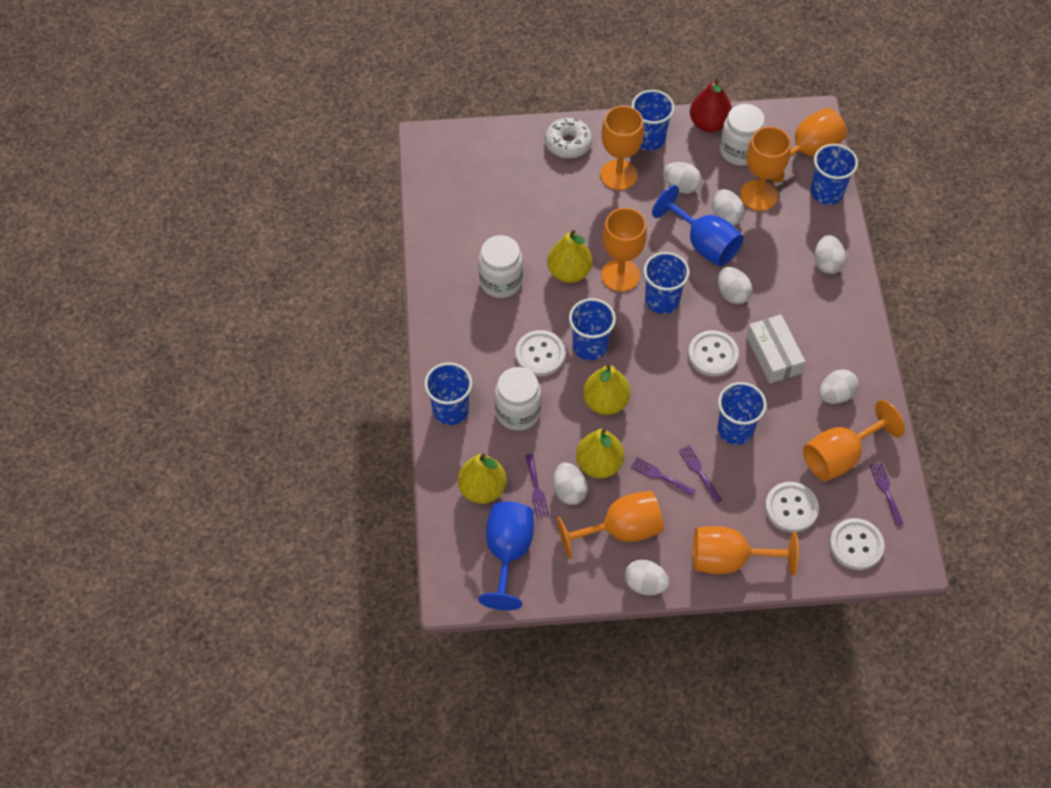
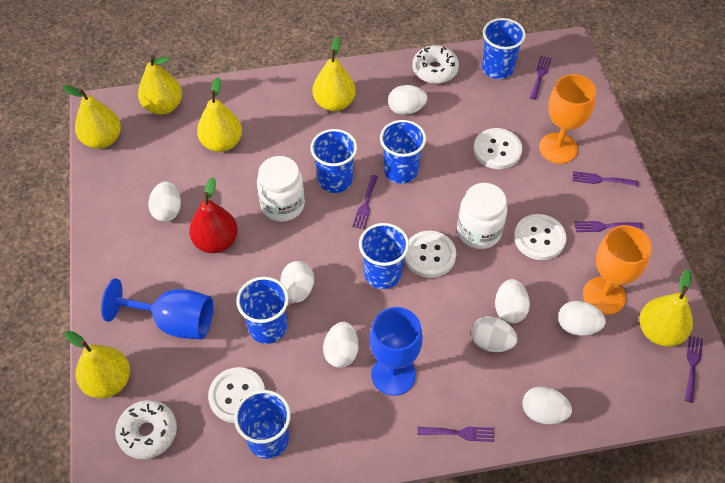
orange goblet: [557,491,664,559] [600,106,644,190] [601,208,647,292] [693,526,799,576] [740,126,791,211] [770,108,847,183] [803,400,905,481] = 7 -> [539,74,596,164] [583,225,652,315] = 2
purple fork: [525,454,549,517] [631,457,696,496] [678,445,722,503] [870,463,904,526] = 4 -> [353,175,378,229] [417,427,494,442] [530,56,552,100] [573,171,638,187] [575,221,643,232] [685,336,703,403] = 6
white box: [746,314,805,383] = 1 -> none = 0
white donut: [545,118,592,159] = 1 -> [115,400,177,459] [412,45,459,84] = 2
white egg: [553,463,588,505] [625,559,670,595] [663,162,702,194] [712,189,745,226] [718,267,752,304] [814,235,846,274] [819,369,858,404] = 7 -> [148,181,181,222] [280,261,314,303] [323,322,358,368] [388,85,427,115] [471,316,517,352] [495,279,530,323] [522,386,572,424] [558,301,606,336] = 8
white jar: [479,235,523,298] [495,367,541,431] [720,104,765,166] = 3 -> [257,156,305,222] [457,183,507,249] = 2
yellow pear: [458,454,507,504] [547,230,592,283] [576,429,624,479] [583,364,630,415] = 4 -> [63,85,121,149] [65,331,130,399] [138,55,182,115] [197,77,242,152] [312,37,356,111] [640,269,693,347] = 6

